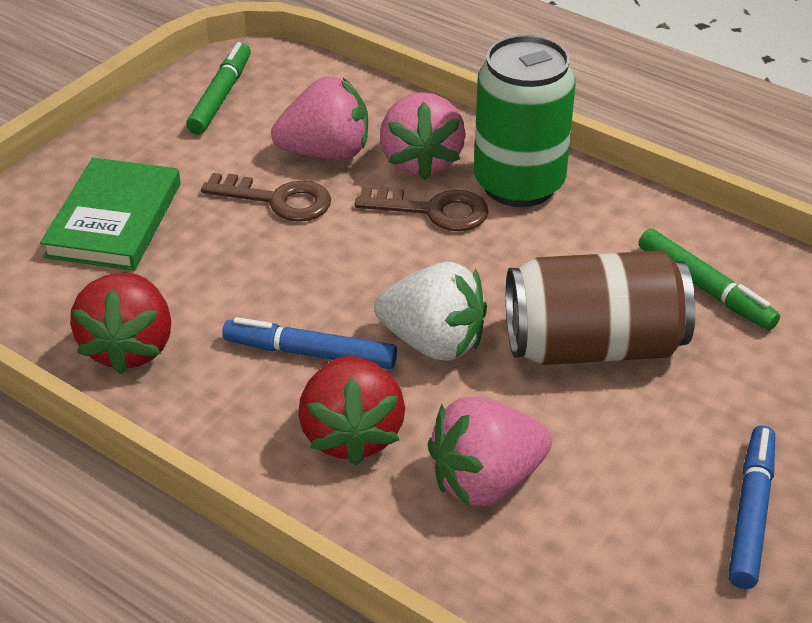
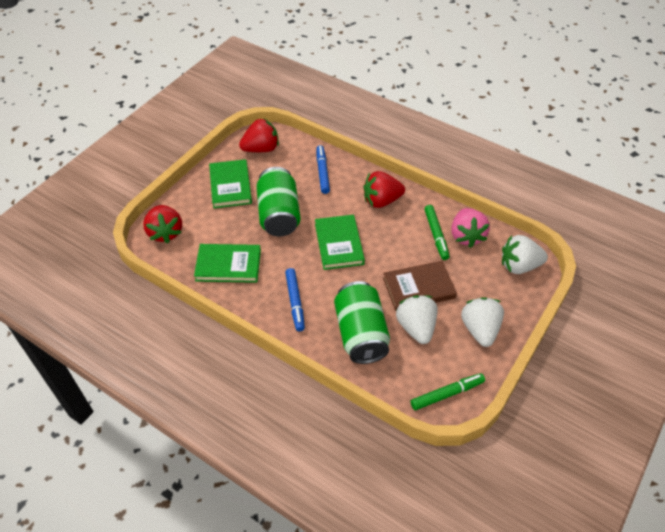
brown book: none = 0 -> [383,261,457,311] = 1
brown can: [506,250,696,365] = 1 -> none = 0
brown key: [201,173,331,222] [355,187,488,231] = 2 -> none = 0
green book: [40,158,181,271] = 1 -> [194,244,261,283] [209,159,252,208] [315,215,365,270] = 3
green can: [474,35,576,207] = 1 -> [256,167,301,236] [334,281,390,364] = 2
pink strawberry: [271,76,368,160] [380,92,466,180] [427,396,552,506] = 3 -> [451,208,490,248] = 1
red strawberry: [70,273,171,374] [298,356,405,465] = 2 -> [143,205,182,243] [239,118,279,152] [364,171,405,208] = 3
white strawberry: [374,262,487,361] = 1 -> [396,295,438,344] [461,297,504,347] [502,235,548,274] = 3

